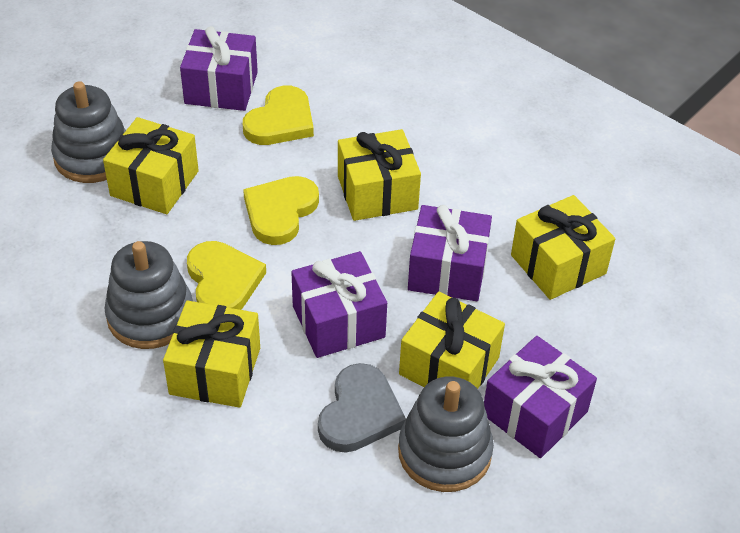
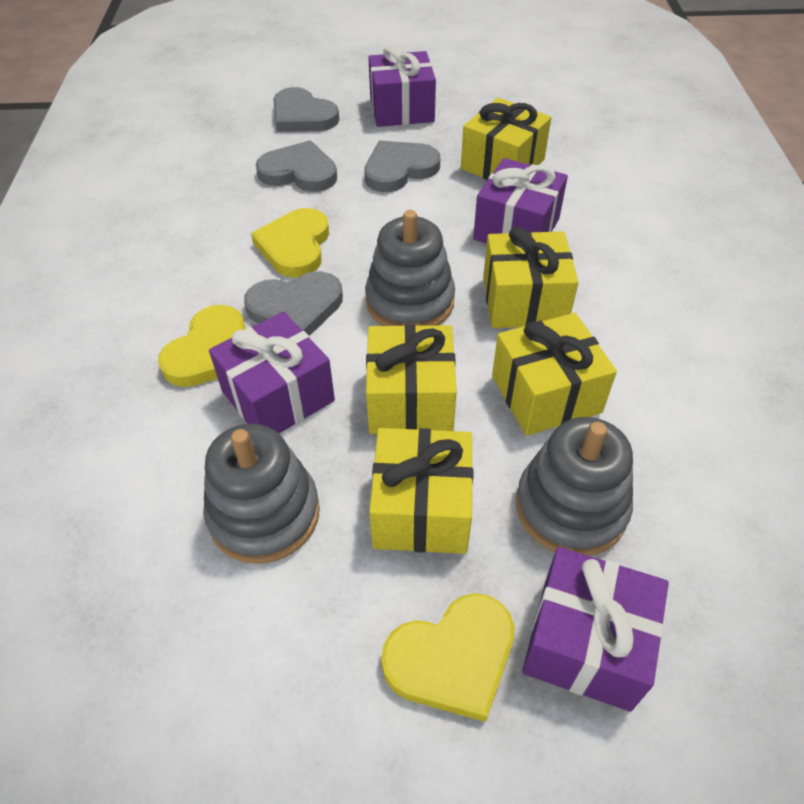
grey heart: [318,363,406,453] = 1 -> [244,271,343,336] [256,140,337,192] [273,87,339,132] [364,141,440,192] = 4

